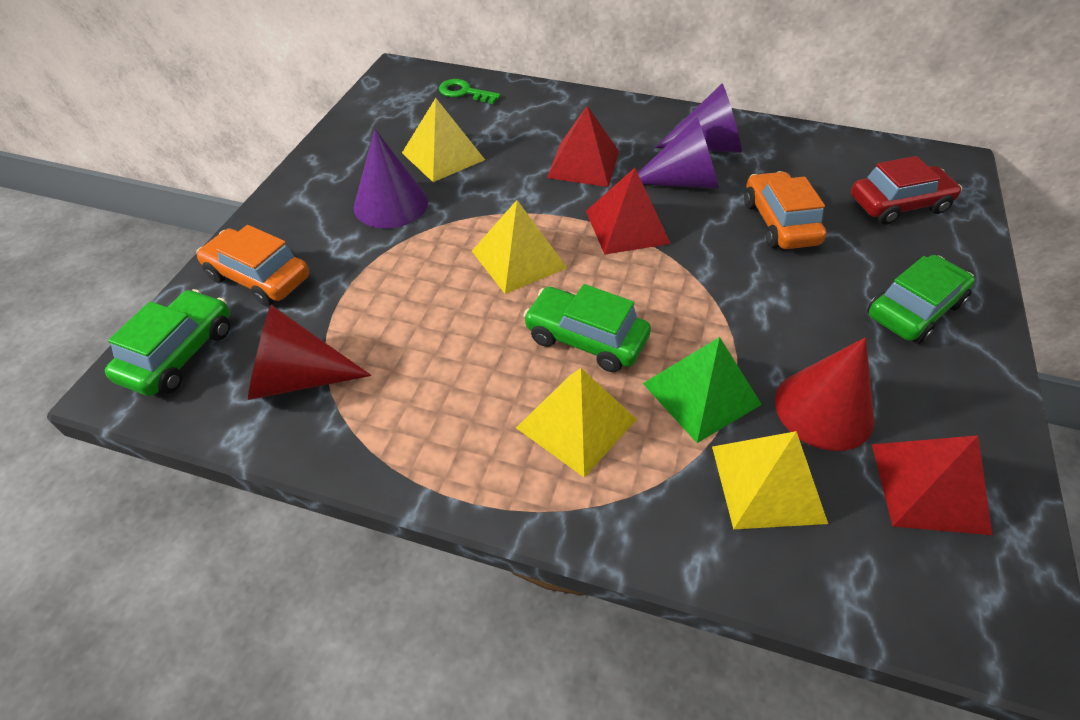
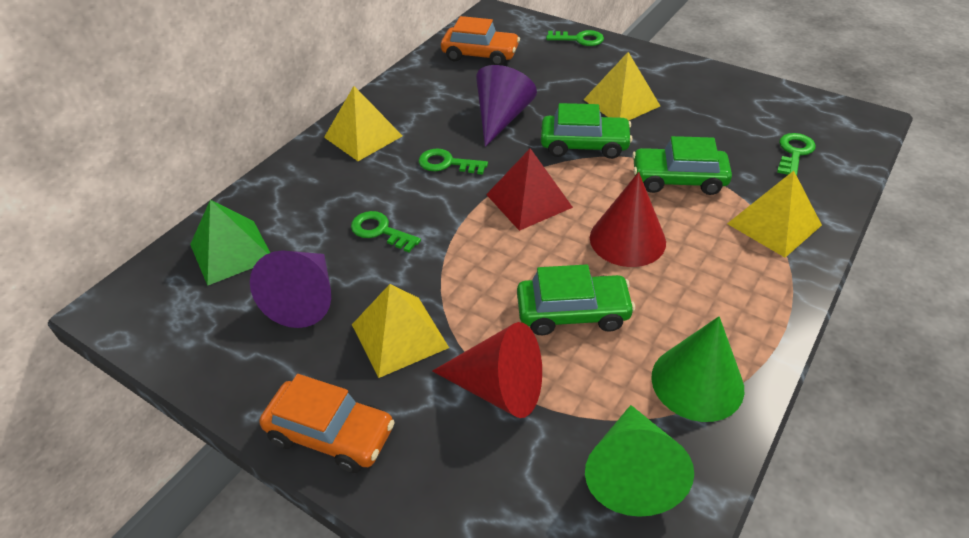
green cone: none = 0 -> [585,405,694,517] [651,316,744,422] = 2
green key: [439,79,501,104] = 1 -> [351,211,421,252] [419,148,488,175] [546,30,604,46] [777,133,816,176] = 4
purple cone: [354,129,428,228] [638,117,719,189] [655,84,742,153] = 3 -> [250,250,331,328] [476,65,537,147] = 2
red car: [851,156,962,225] = 1 -> none = 0
red pyramid: [547,106,619,187] [586,168,671,255] [872,435,992,535] = 3 -> [486,148,573,231] = 1

